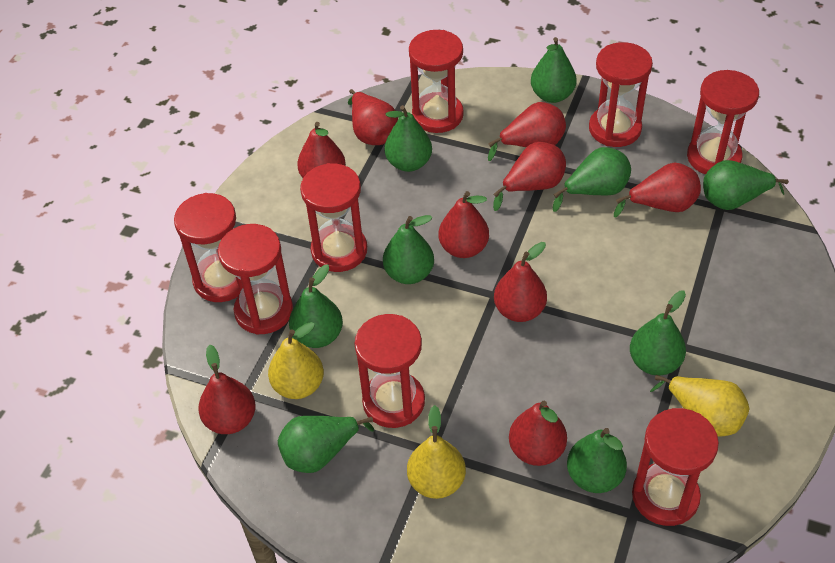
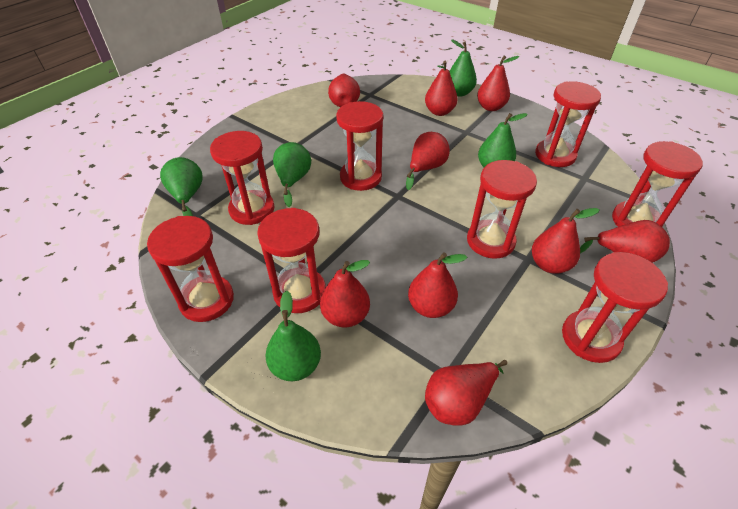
green pear: [278,416,374,473] [289,265,343,348] [383,215,434,284] [385,105,432,172] [531,37,577,103] [553,147,631,212] [567,428,627,493] [630,291,686,376] [703,160,789,210] = 9 -> [160,157,203,216] [265,291,321,381] [273,142,311,207] [450,39,477,97] [478,113,528,167] = 5
yellow pear: [268,322,324,399] [407,405,466,499] [650,375,749,436] = 3 -> none = 0

